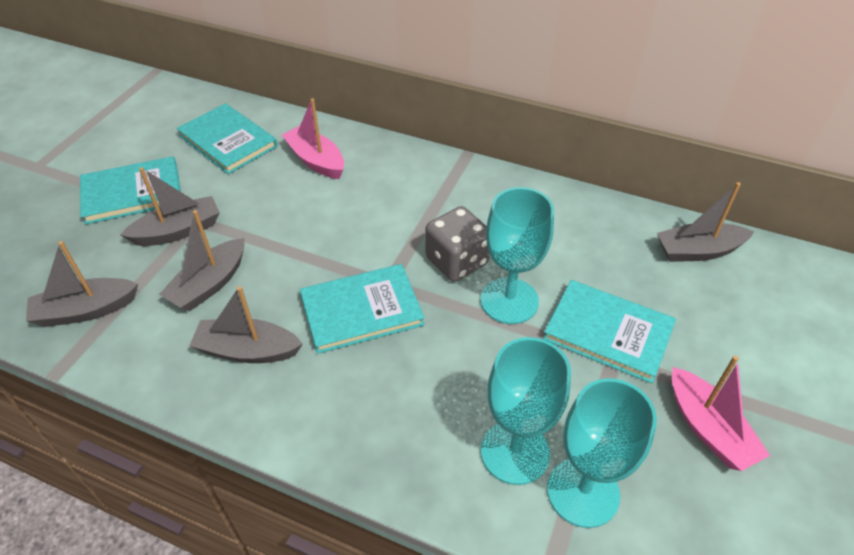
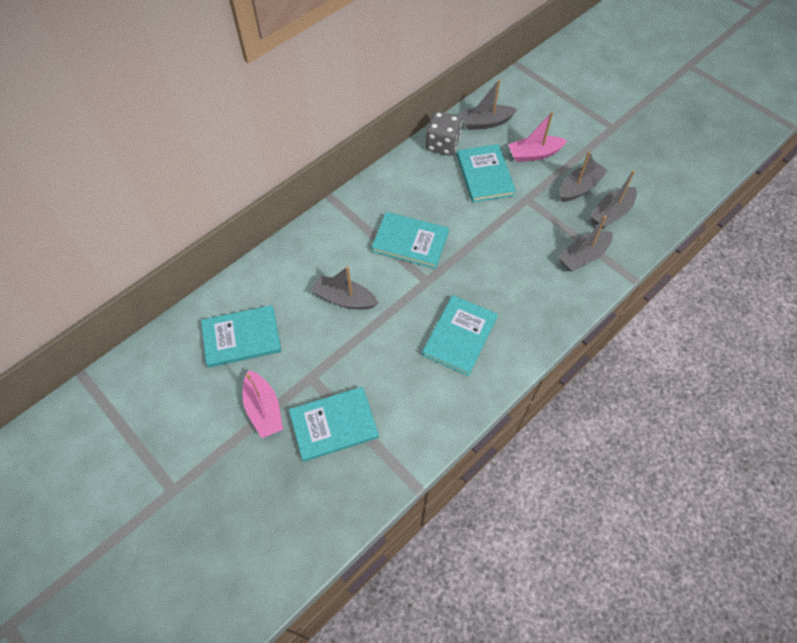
turquoise book: [80,156,181,225] [177,103,278,174] [300,264,424,354] [543,280,676,383] = 4 -> [201,305,281,368] [289,387,379,462] [371,212,449,269] [422,295,498,376] [457,144,516,203] = 5
turquoise goblet: [481,187,554,324] [481,337,571,485] [547,378,657,528] = 3 -> none = 0

